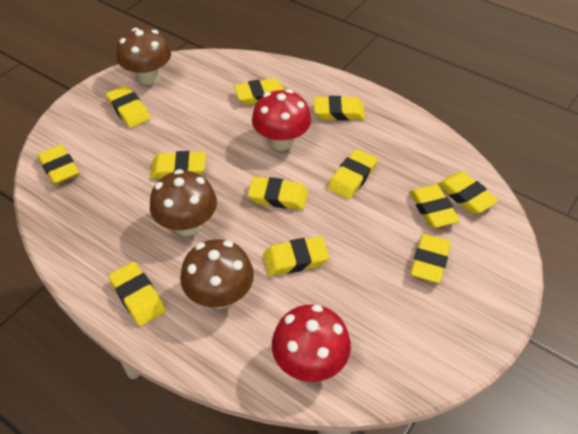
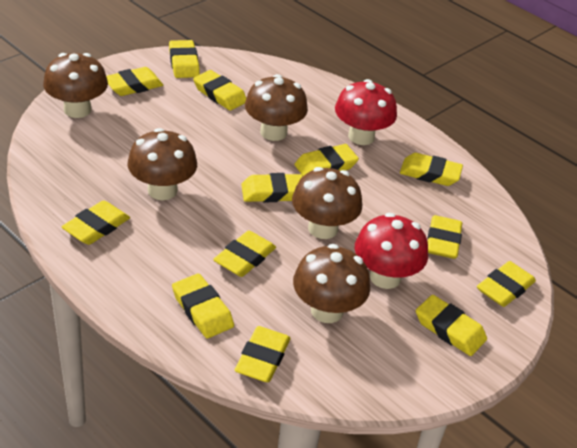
brown mushroom: [117,28,171,85] [150,169,217,236] [180,239,254,309] = 3 -> [43,53,108,118] [128,128,197,200] [245,74,308,141] [292,167,362,239] [293,244,370,323] = 5
yellow eraser: [38,145,79,184] [106,85,151,128] [108,262,166,326] [150,151,206,179] [234,78,284,105] [248,177,308,210] [263,236,329,276] [314,96,365,121] [328,149,378,199] [410,185,460,228] [410,234,451,283] [438,171,498,214] = 12 -> [61,200,130,245] [106,67,163,96] [169,40,200,78] [172,274,234,338] [193,70,246,111] [213,230,276,277] [235,326,290,382] [241,173,303,202] [294,144,359,176] [400,153,463,186] [416,295,487,356] [427,215,462,259] [477,261,536,307] = 13

